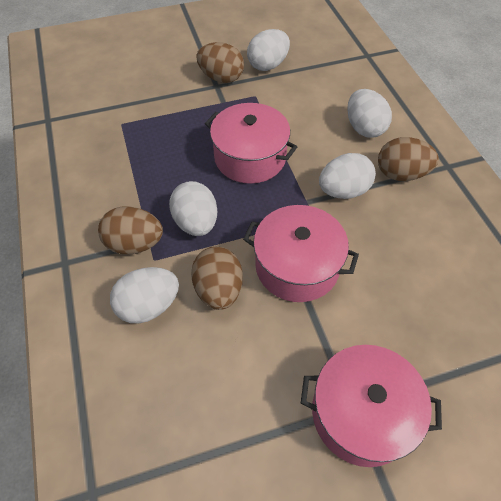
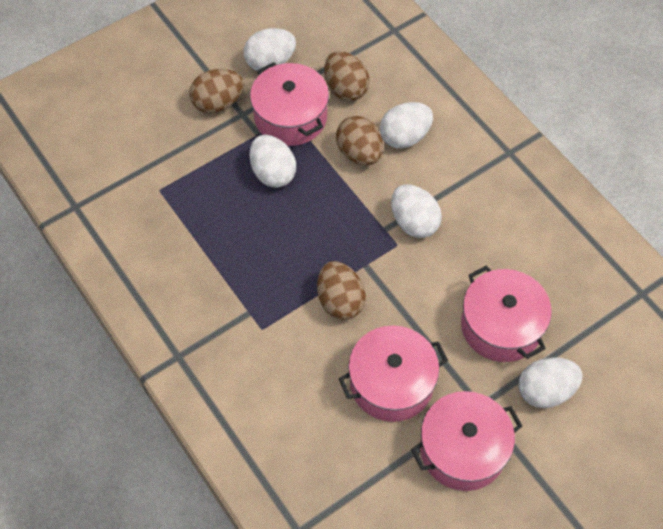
pink pot: [205,103,297,184] [243,205,359,302] [301,345,442,467] = 3 -> [250,62,329,146] [339,326,448,422] [411,391,522,491] [461,265,552,362] = 4

